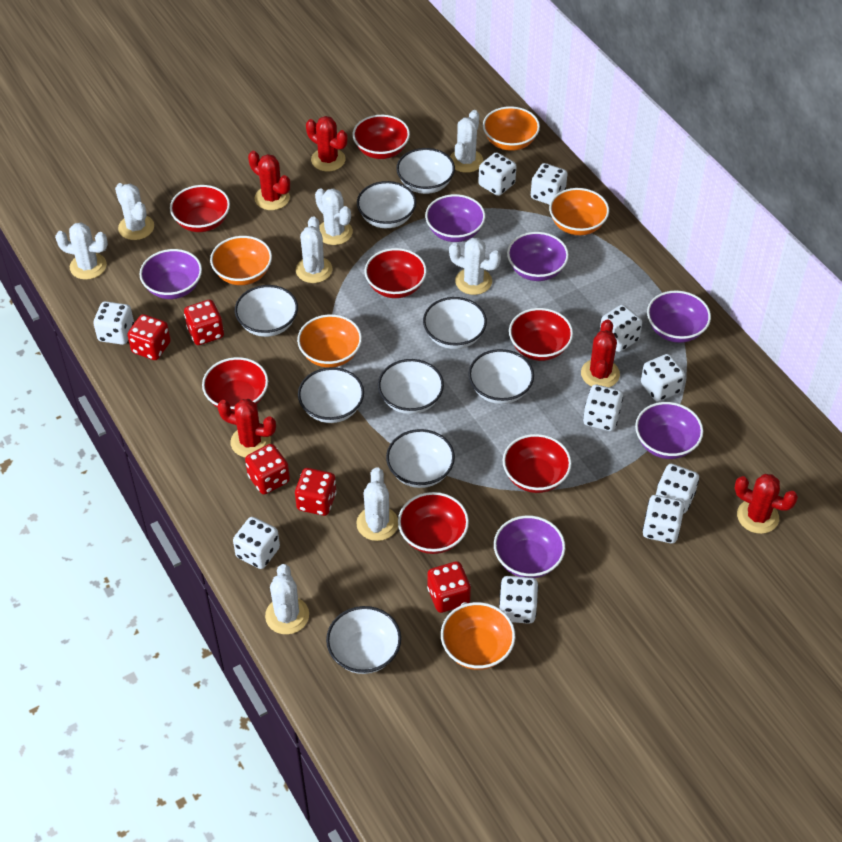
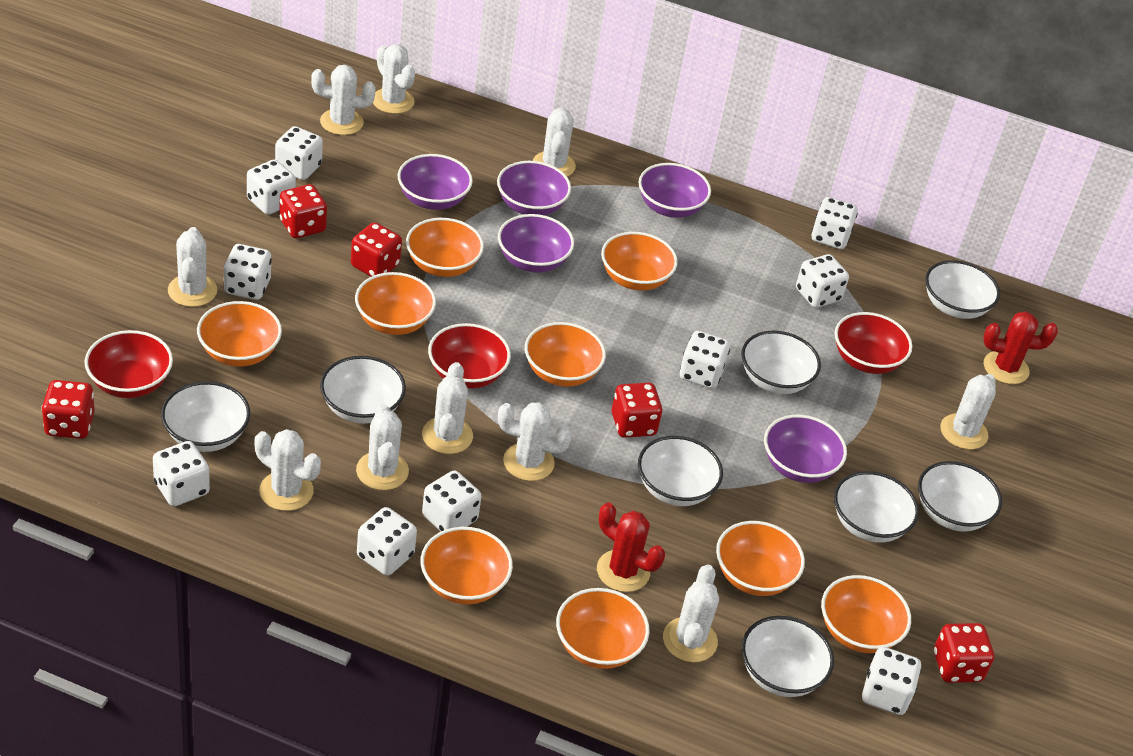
orange bowl: [210,236,272,285] [297,314,362,368] [441,602,515,670] [483,106,540,151] [549,188,609,235] = 5 -> [197,301,282,367] [355,272,436,335] [406,218,484,277] [421,527,513,604] [525,322,606,387] [556,588,649,669] [601,232,678,291] [716,521,805,596] [821,575,911,653] = 9
purple bowl: [139,249,202,299] [425,194,485,242] [494,515,565,578] [507,232,569,281] [635,402,703,459] [647,290,711,343] = 6 -> [398,154,473,210] [497,161,571,216] [498,214,574,273] [639,163,711,218] [764,415,847,483] = 5
red bowl: [170,185,230,232] [202,357,268,412] [352,115,410,159] [365,248,427,298] [398,492,469,554] [503,434,572,493] [509,308,573,361] = 7 -> [84,330,173,398] [428,323,511,389] [835,312,912,374] = 3
red cactus: [217,399,276,457] [248,151,290,210] [306,116,347,171] [581,319,620,387] [734,474,798,534] = 5 -> [597,503,665,592] [983,311,1058,384] = 2
white bowl: [235,285,298,337] [298,367,364,423] [326,606,401,674] [357,181,416,228] [378,359,444,414] [386,429,455,488] [396,148,455,194] [423,297,487,349] [468,349,534,404] = 9 -> [161,381,250,452] [320,356,406,424] [638,436,723,506] [741,331,821,394] [741,616,834,697] [834,471,919,543] [918,461,1002,532] [925,260,1000,319] = 8
white cactus: [55,222,108,280] [115,183,154,240] [265,564,309,635] [296,216,332,283] [315,188,353,245] [356,467,398,541] [449,238,501,295] [450,110,483,173] = 8 -> [168,227,217,307] [255,429,321,511] [311,65,376,135] [356,404,409,490] [373,45,415,114] [422,362,473,454] [498,402,572,481] [533,107,576,177] [663,564,719,662] [941,374,996,449] = 10

